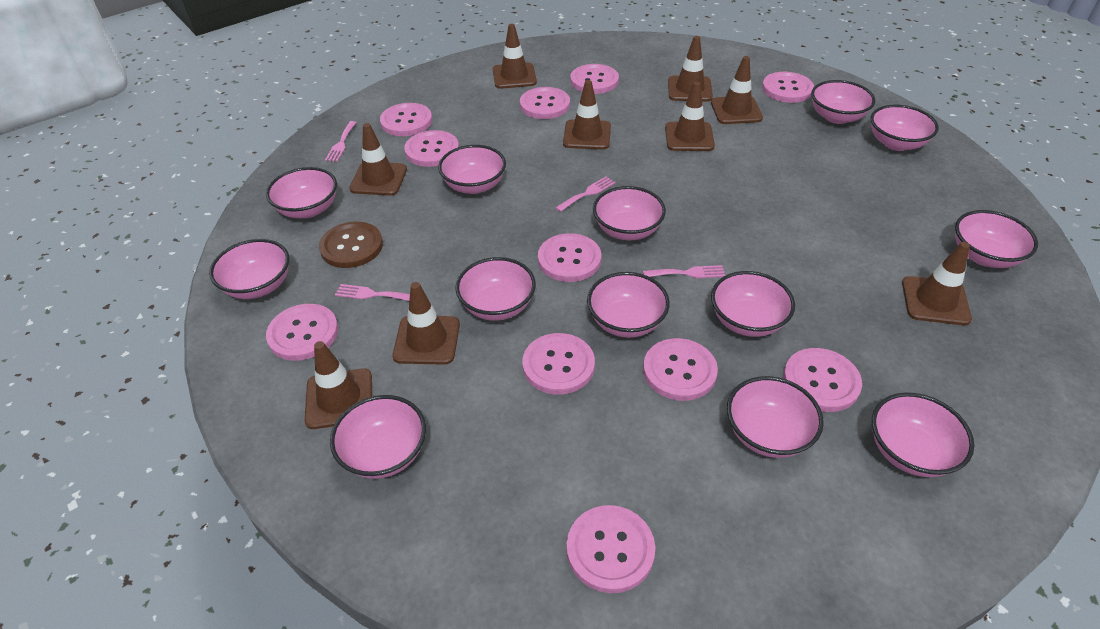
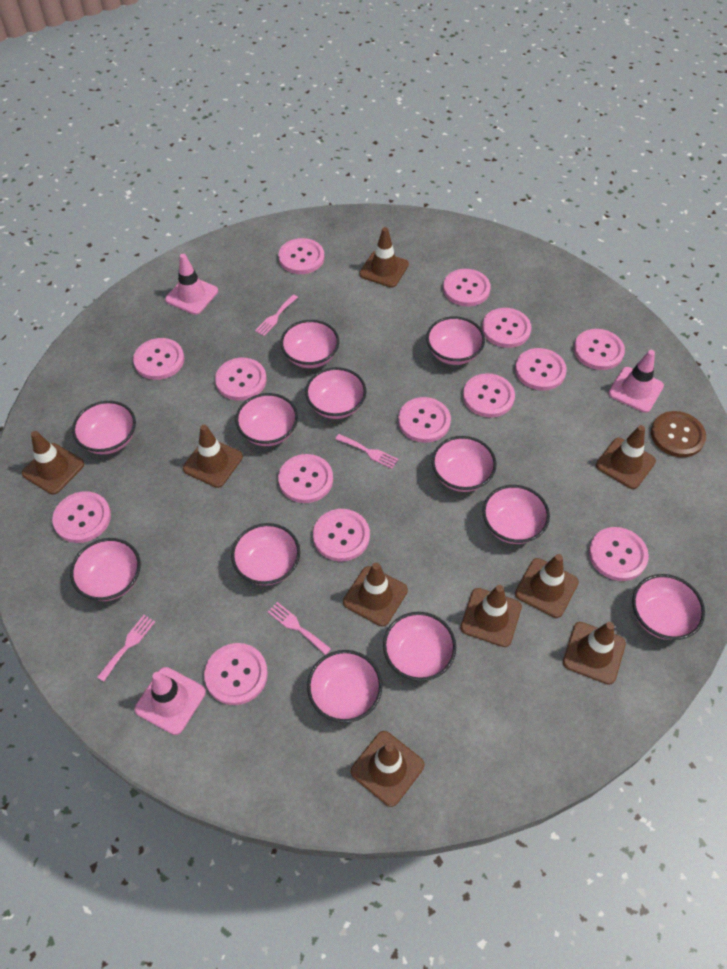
pink bowl: [209,239,289,299] [266,167,337,218] [330,395,426,479] [438,145,506,194] [455,257,536,321] [587,272,670,338] [593,186,666,240] [711,271,795,337] [727,376,824,458] [811,80,875,124] [871,105,939,151] [872,392,975,477] [955,210,1038,268] = 13 -> [70,538,141,601] [72,401,136,454] [231,523,300,585] [235,393,298,446] [280,320,339,368] [305,367,366,419] [307,650,382,723] [383,612,456,681] [426,316,485,365] [432,436,496,492] [483,485,550,544] [632,574,705,640] = 12
pink button: [266,304,338,361] [380,103,432,136] [404,130,459,167] [520,87,570,119] [522,333,595,395] [538,233,601,282] [567,505,655,593] [570,64,619,94] [643,338,718,401] [762,72,814,103] [783,348,862,412] = 11 -> [52,491,111,543] [133,338,184,380] [204,643,268,705] [215,358,267,401] [278,238,324,274] [278,454,333,503] [313,509,370,561] [398,397,451,443] [443,269,491,306] [463,373,515,418] [482,308,531,348] [515,348,567,390] [574,329,625,370] [589,527,649,581] = 14
pink traffic cone: none = 0 -> [135,667,206,735] [165,254,218,315] [608,350,664,413] = 3

